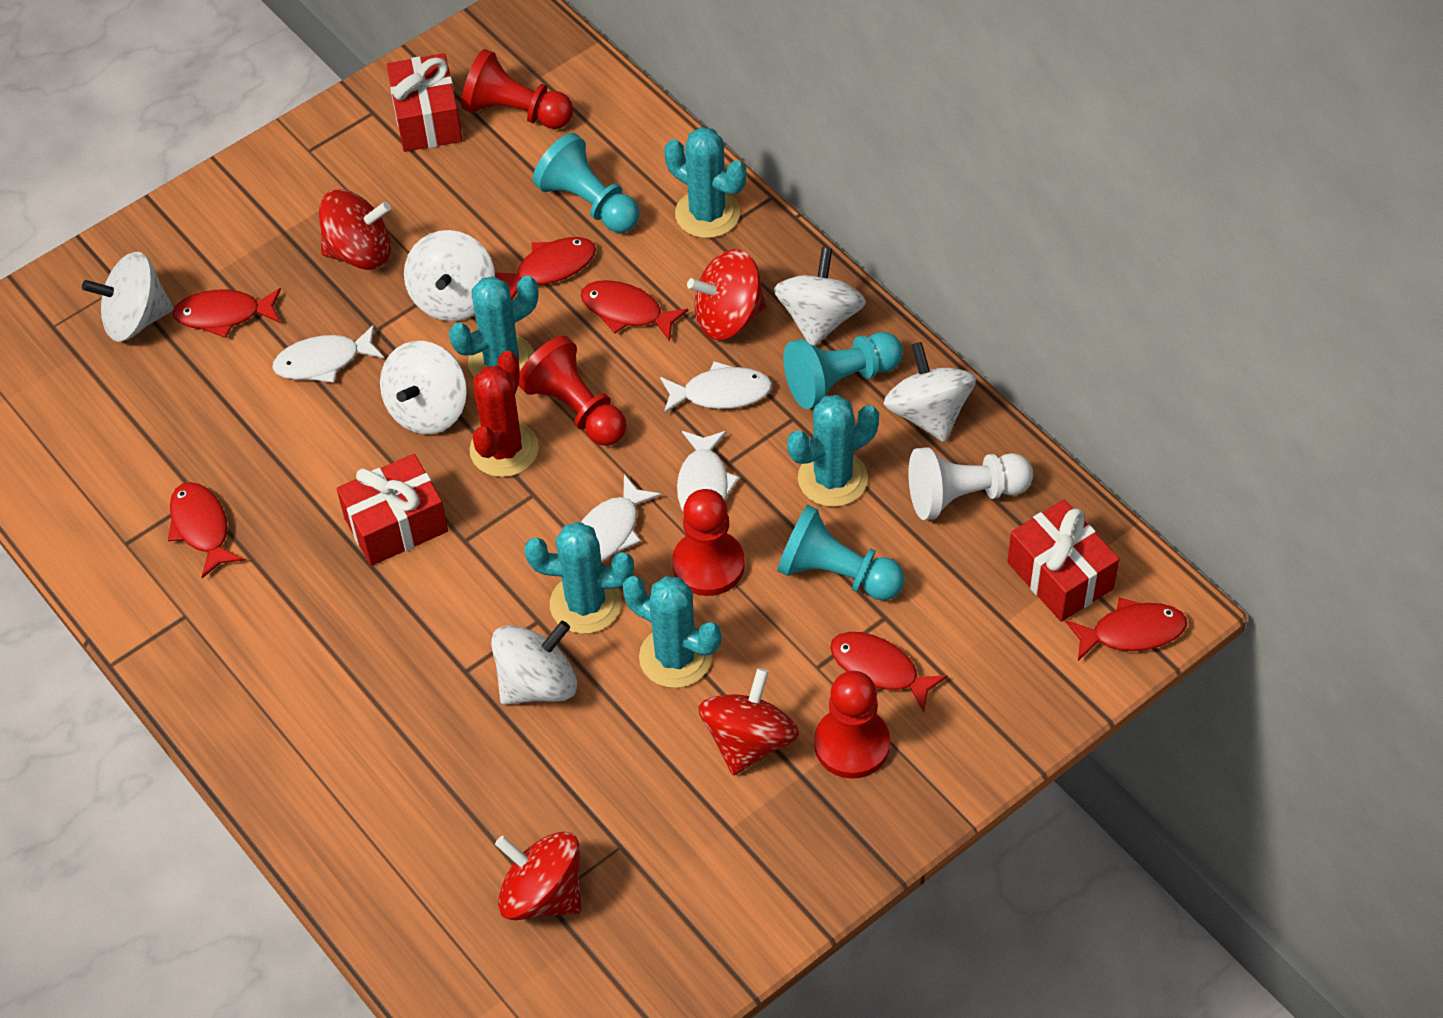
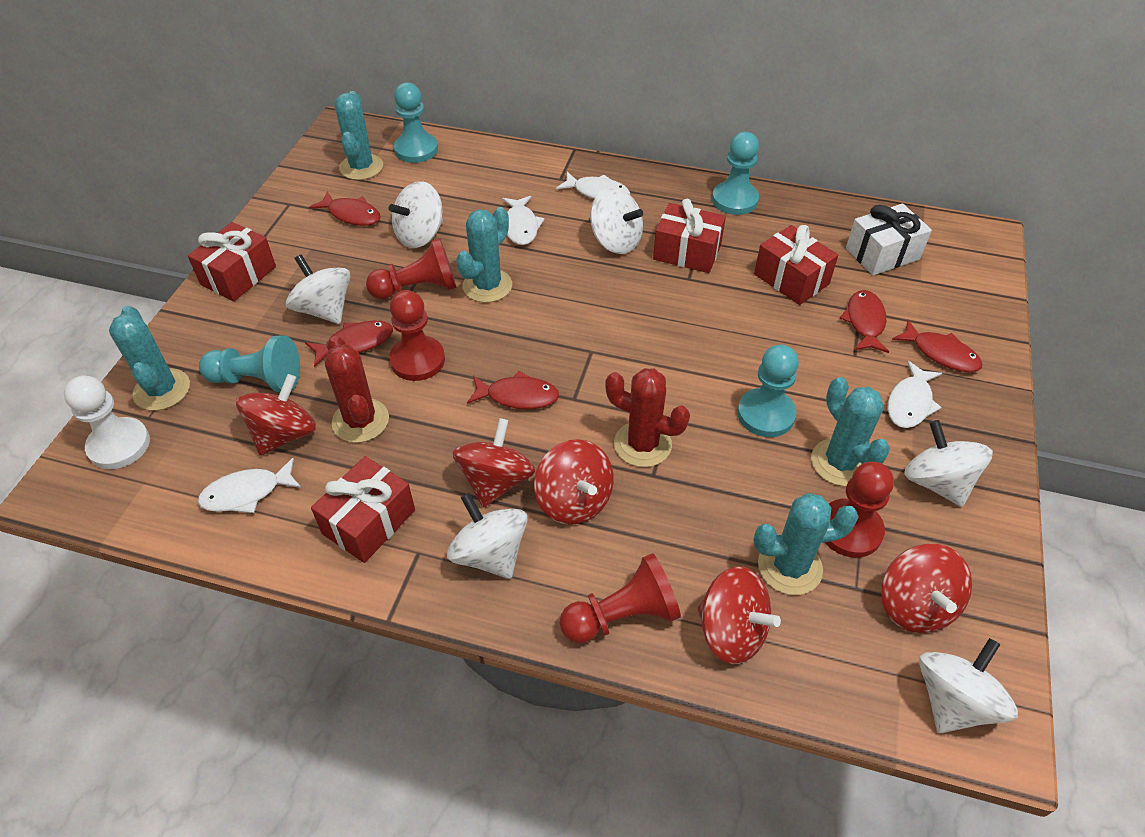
red cactus: [470,351,539,477] = 1 -> [325,336,389,443] [605,368,690,467] = 2
red fish: [168,482,245,578] [172,288,281,338] [495,237,596,301] [581,280,688,341] [830,632,947,712] [1065,598,1187,661] = 6 -> [305,320,393,367] [309,191,380,226] [467,371,559,409] [840,290,889,353] [892,320,982,372] = 5
red gift: [336,454,448,566] [387,53,462,152] [1007,500,1119,622] = 3 -> [188,222,276,301] [311,456,415,563] [653,199,726,273] [754,225,838,305] = 4
red spinning top: [319,189,391,270] [495,831,582,920] [687,249,766,340] [698,668,799,775] = 4 -> [236,374,316,455] [453,418,535,508] [534,439,614,525] [698,567,781,664] [881,544,972,633] = 5
turquoise pawn: [533,133,640,233] [777,505,905,601] [783,332,903,409] = 3 -> [199,335,300,392] [394,82,438,163] [712,132,759,215] [737,344,799,437] = 4
white gift: none = 0 -> [846,204,932,275] = 1

